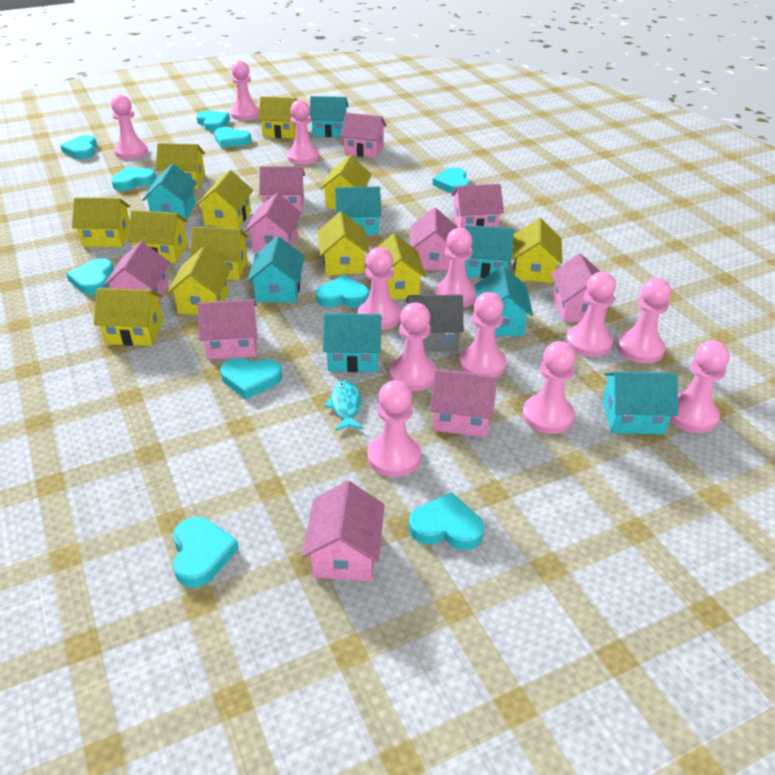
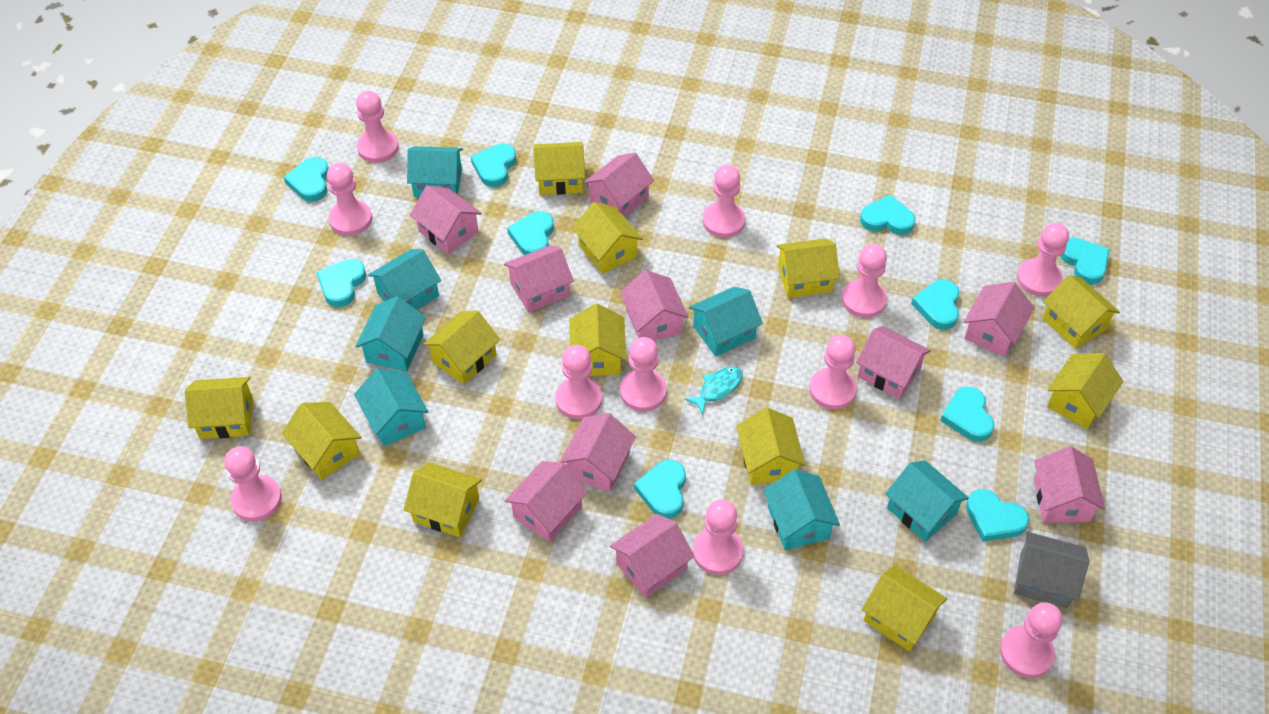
pink pawn: [111,95,148,159] [230,61,259,121] [287,100,320,165] [358,247,401,330] [367,380,421,477] [389,302,437,391] [434,228,476,308] [459,292,507,377] [523,341,576,434] [566,272,616,357] [617,278,671,364] [670,341,730,433] = 12 -> [224,446,282,522] [327,163,372,236] [356,91,399,163] [555,345,602,419] [620,337,667,411] [693,499,743,575] [703,165,745,238] [809,335,857,410] [842,244,887,318] [1000,602,1063,678] [1017,223,1069,296] = 11
turquoise house: [142,164,197,220] [247,236,305,303] [309,96,349,137] [323,313,382,372] [335,186,381,235] [465,225,514,278] [474,266,533,336] [603,371,678,434] = 8 -> [354,368,429,446] [355,296,426,372] [368,249,441,310] [407,146,463,197] [689,287,763,357] [764,469,840,550] [885,460,969,542] = 7

